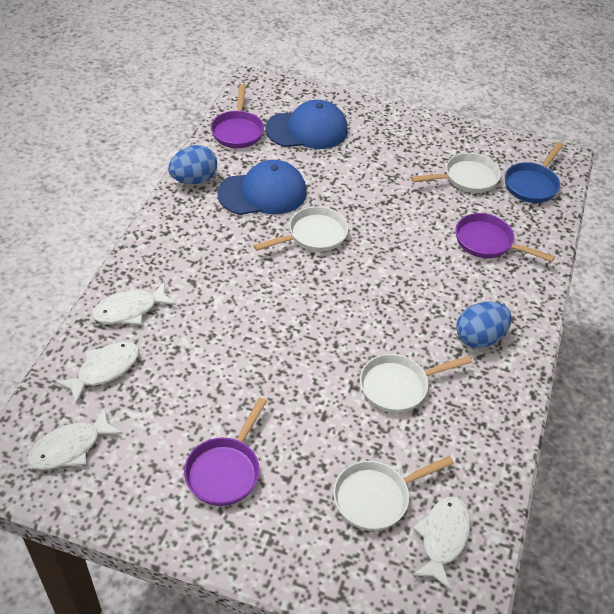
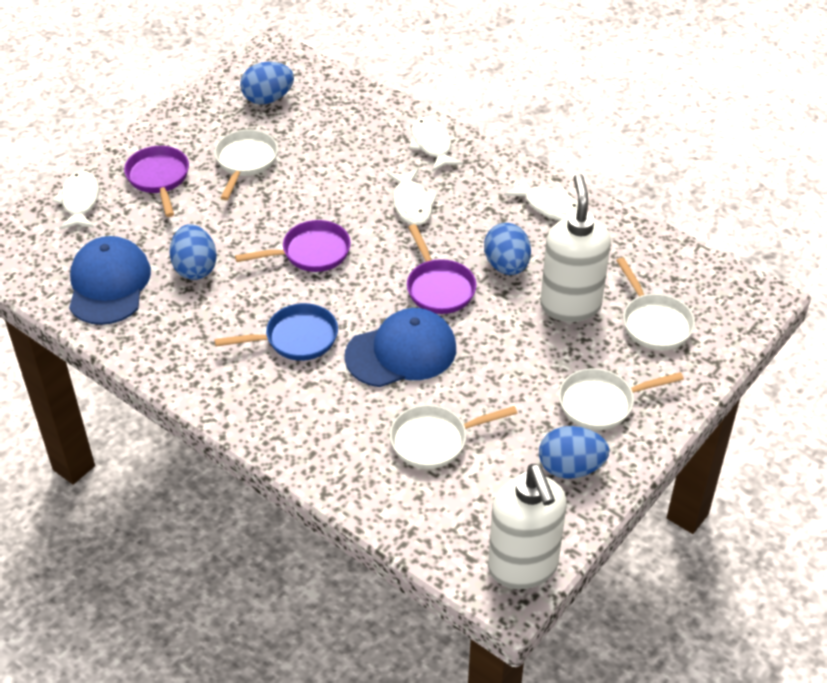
blue egg: [168,145,217,184] [456,302,512,348] = 2 -> [169,224,217,280] [240,62,294,105] [484,223,531,275] [539,426,609,479] = 4
white soap dispenser: none = 0 -> [488,464,567,589] [540,174,611,322] = 2

